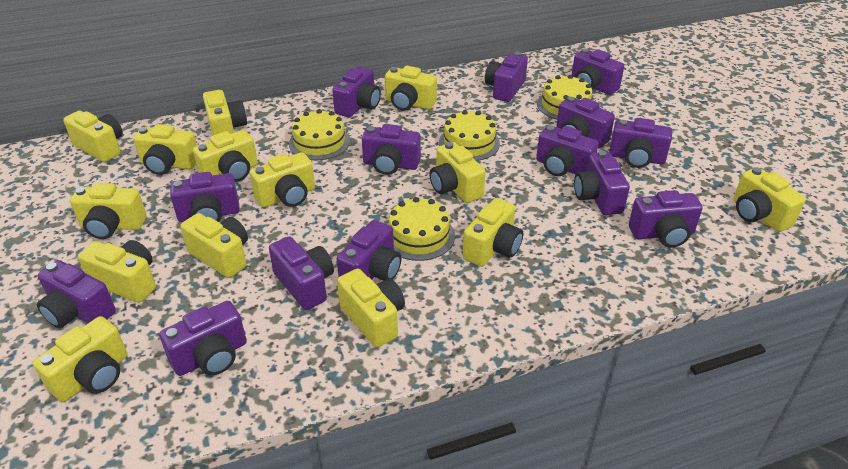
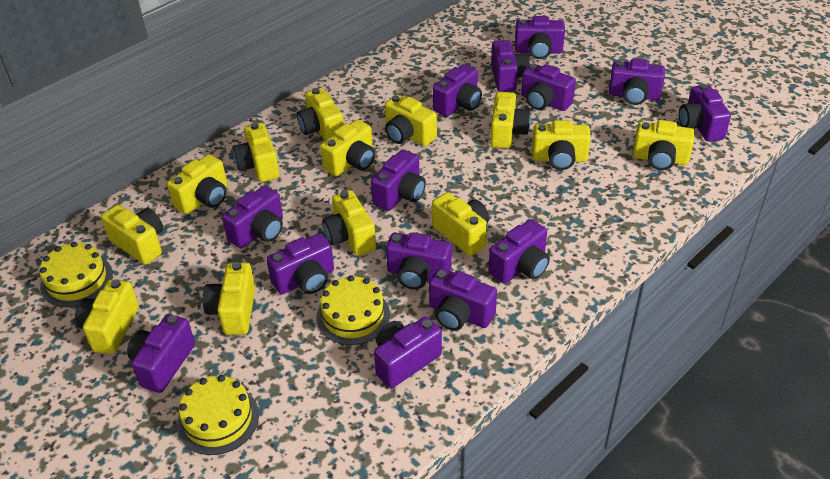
yellow cake: [289,109,350,160] [388,197,455,261] [439,110,500,161] [537,75,592,119] = 4 -> [39,242,113,307] [177,375,259,455] [316,275,390,345] = 3
yellow camera: [33,316,127,402] [63,111,123,162] [70,183,147,239] [78,240,156,303] [133,124,197,175] [180,213,248,278] [193,130,258,182] [203,90,247,136] [250,152,315,207] [337,268,405,348] [385,66,437,111] [429,142,486,203] [463,198,523,267] [733,167,806,232] = 14 -> [75,279,139,354] [101,205,164,265] [167,154,227,215] [203,262,256,335] [232,122,279,182] [297,88,344,141] [320,119,375,176] [322,190,376,256] [385,95,437,146] [432,192,489,256] [490,92,531,149] [532,120,591,170] [633,120,695,170] = 13

